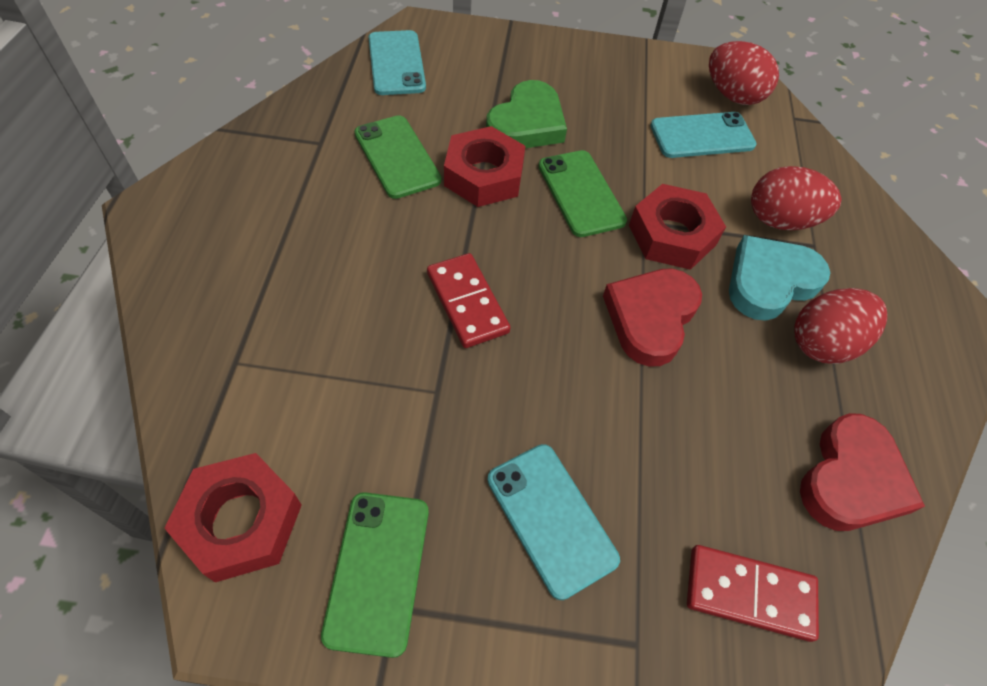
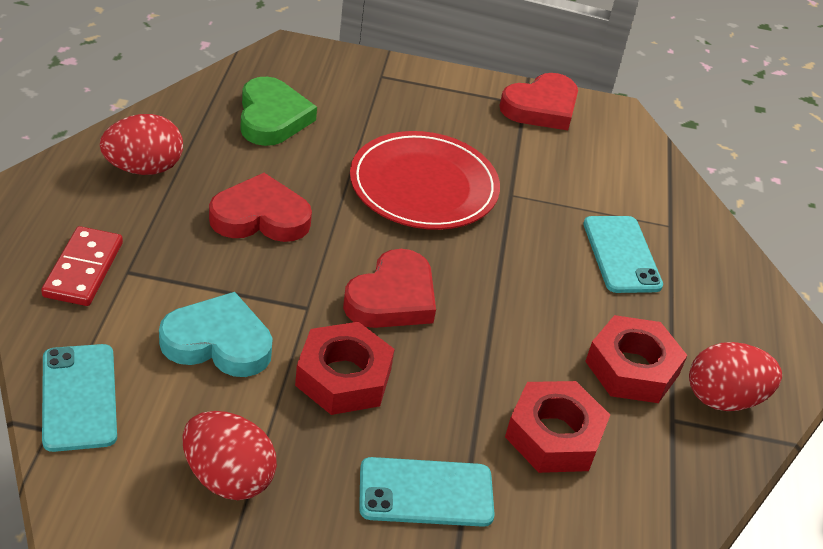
green phone: [321,492,429,658] [355,115,441,199] [538,150,627,237] = 3 -> none = 0
red domino: [427,253,511,348] [687,545,819,642] = 2 -> [41,226,123,306] = 1
red heart: [603,268,702,367] [800,413,925,531] = 2 -> [209,173,312,242] [343,249,436,328] [499,73,578,130] = 3
red plate: none = 0 -> [350,131,500,230] = 1

